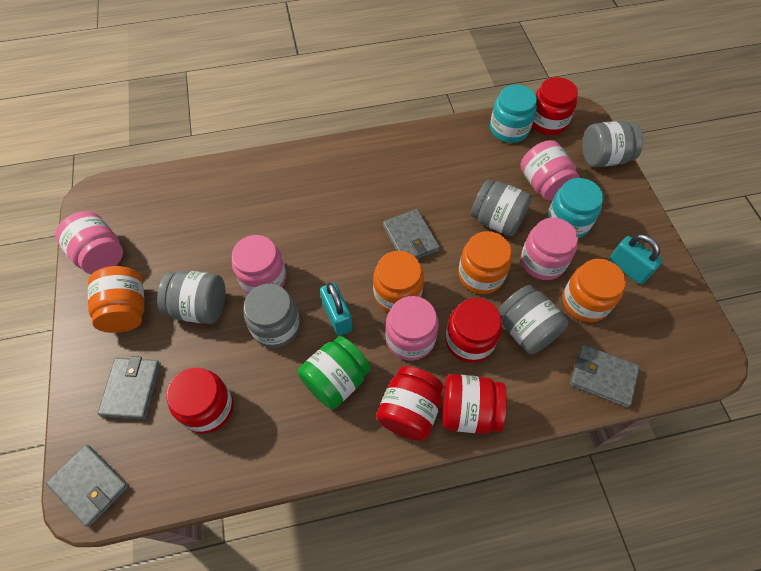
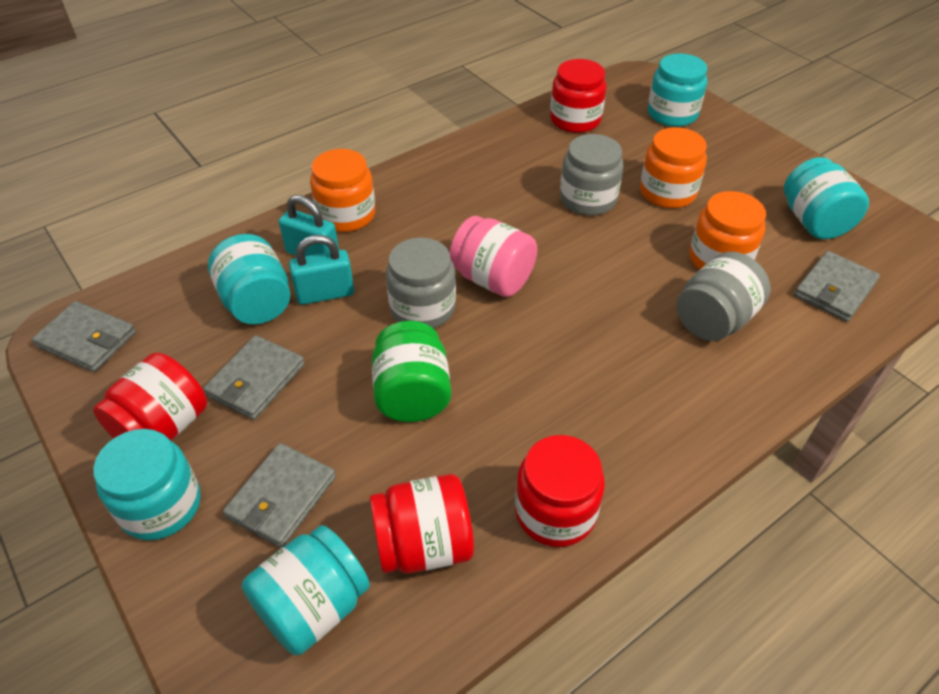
grey jar: [157,270,225,324] [243,284,300,348] [471,180,532,236] [498,285,568,354] [582,121,643,167] = 5 -> [386,238,456,328] [560,134,624,216] [676,251,771,341] = 3
orange jar: [88,266,145,333] [373,251,424,313] [458,231,512,294] [563,259,626,322] = 4 -> [310,149,375,232] [640,127,707,208] [690,191,766,270] = 3
pink jar: [55,211,123,274] [232,235,286,294] [386,296,439,361] [520,140,580,201] [521,218,578,280] = 5 -> [450,216,537,297] = 1
red jar: [166,367,233,433] [376,366,443,441] [442,374,507,434] [445,298,502,363] [532,77,578,135] = 5 -> [93,353,207,441] [370,474,474,574] [515,435,605,547] [550,59,607,133] = 4
turquoise jar: [490,85,537,143] [547,178,603,238] = 2 -> [93,429,201,540] [208,234,290,324] [242,525,370,655] [648,53,707,127] [784,157,869,239] = 5

